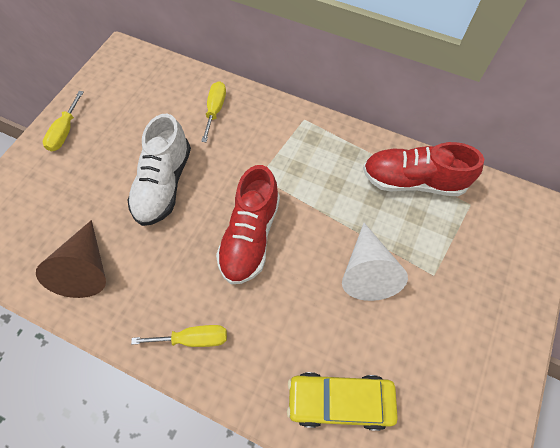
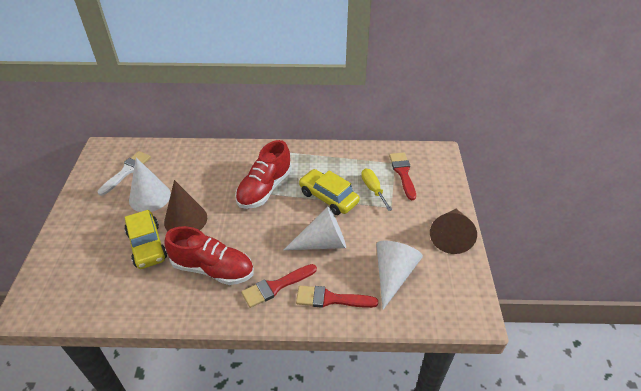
brown cone: [36,220,106,298] = 1 -> [164,180,207,231] [430,209,477,254] = 2
red brush: none = 0 -> [241,264,317,308] [296,286,378,308] [389,152,416,200] = 3
white brush: none = 0 -> [98,151,151,196] = 1
white cone: [342,223,408,301] = 1 -> [129,157,171,212] [284,206,346,250] [376,241,423,310] = 3
white shoe: [128,114,191,226] = 1 -> none = 0
yellow car: [287,372,398,431] = 1 -> [125,210,167,269] [299,169,360,215] = 2
yellow screwdriver: [43,91,83,152] [131,325,227,347] [201,81,226,142] = 3 -> [361,168,392,211] = 1

